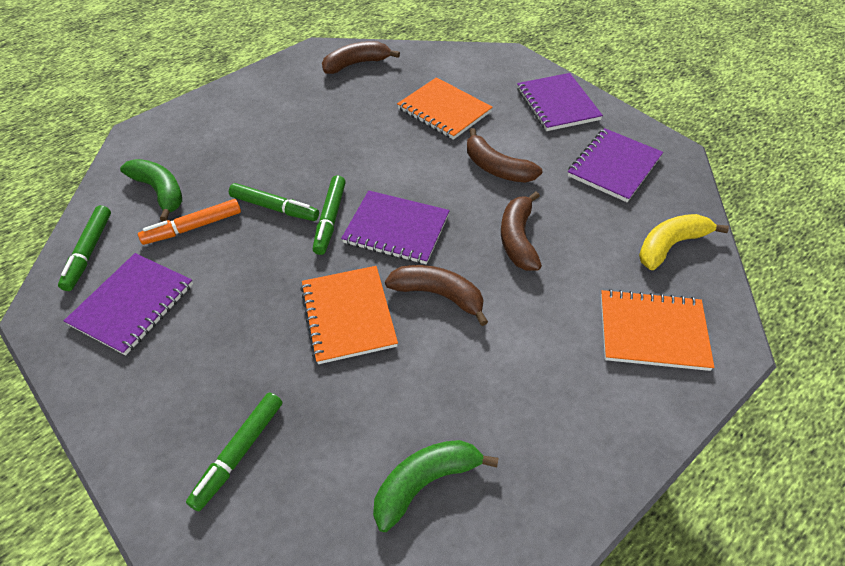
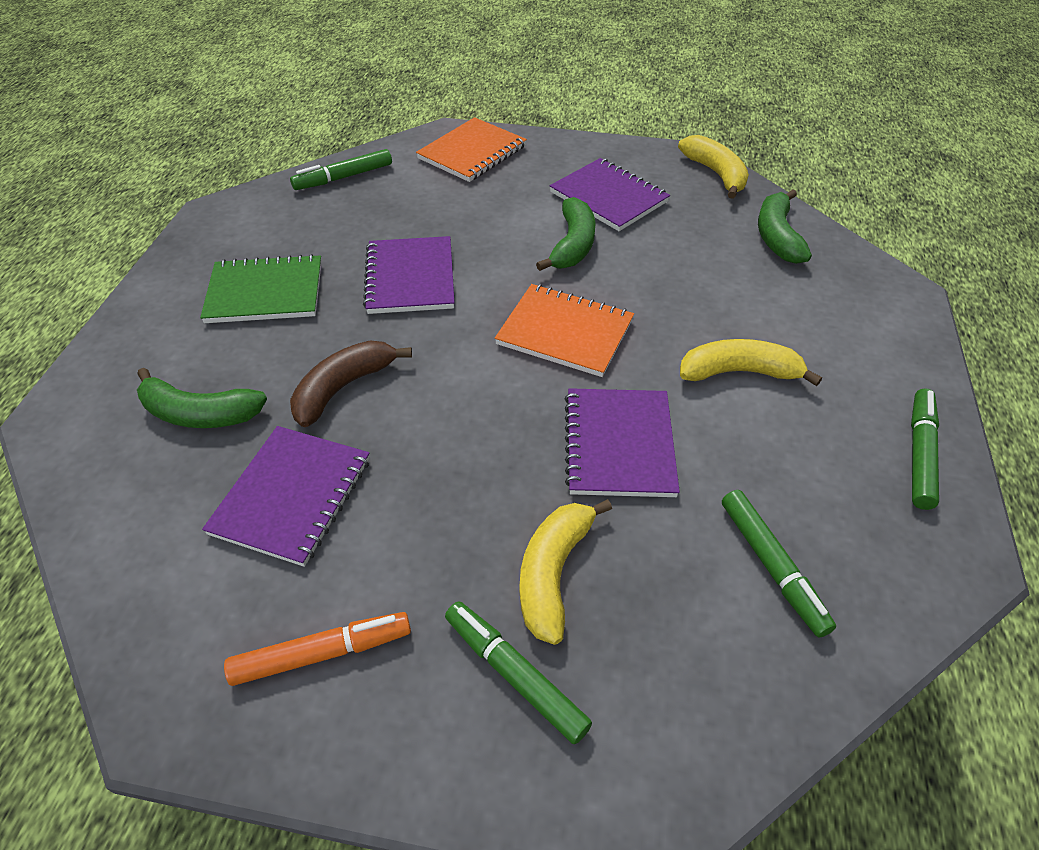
brown banana: [322,41,400,74] [385,265,488,326] [467,128,542,183] [501,192,542,271] = 4 -> [290,340,412,427] = 1
green banana: [120,159,182,221] [373,440,499,532] = 2 -> [137,368,267,428] [536,197,596,271] [758,189,812,264] = 3
green notebook: none = 0 -> [200,254,322,323] = 1
orange notebook: [300,266,398,364] [397,77,493,140] [601,289,715,371] = 3 -> [416,117,527,182] [495,284,634,377] = 2
yellow banana: [639,214,729,270] = 1 -> [520,499,612,645] [678,135,749,199] [680,339,822,386] = 3

